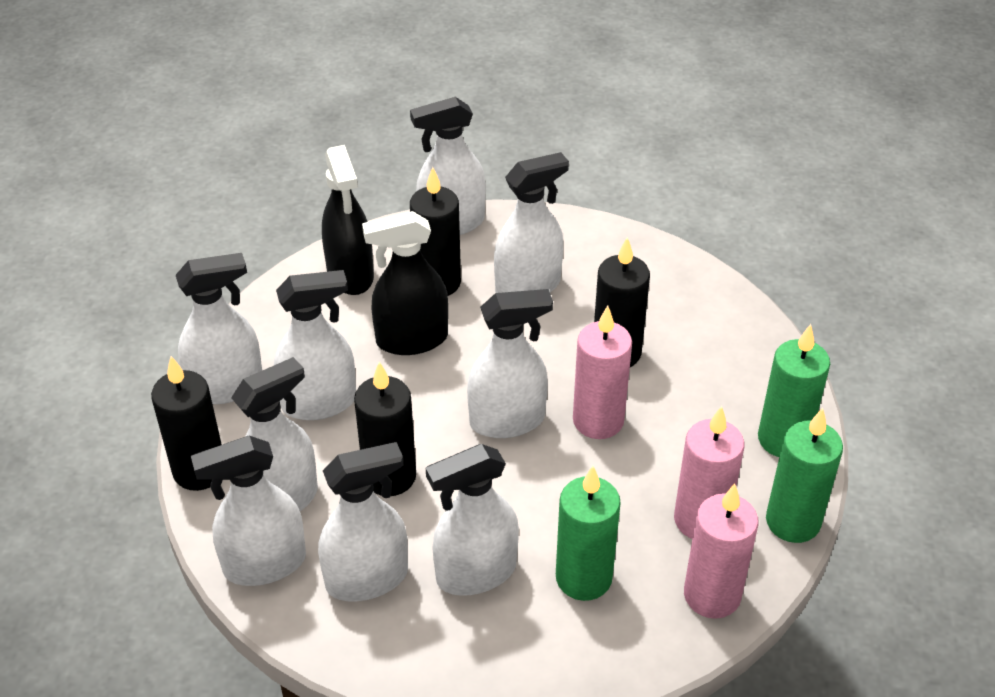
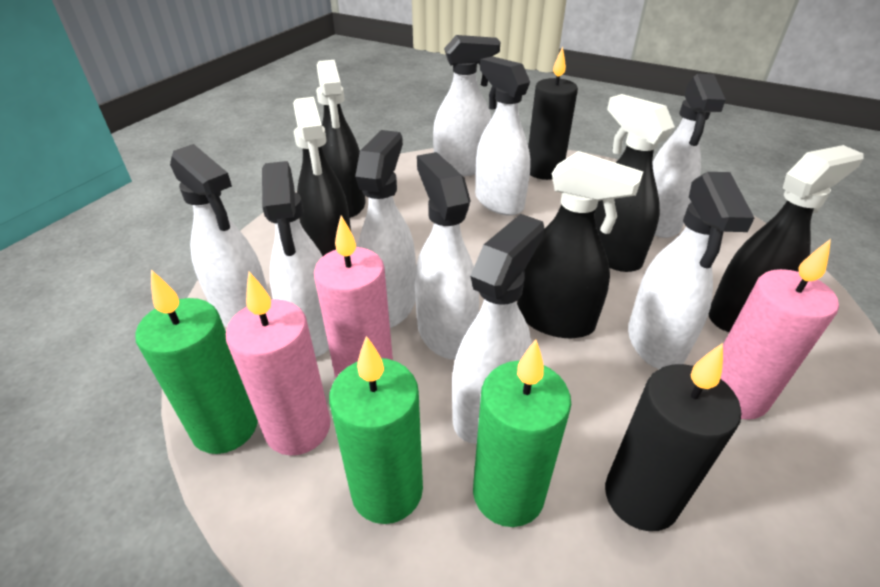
black candle: [151,356,222,491] [354,362,416,496] [410,167,461,296] [594,237,650,367] = 4 -> [528,47,578,180] [605,343,741,531] = 2
black spray bottle: [322,145,374,295] [362,211,448,355] = 2 -> [293,97,351,256] [316,60,366,218] [517,151,643,338] [595,94,675,272] [709,145,864,332] = 5

